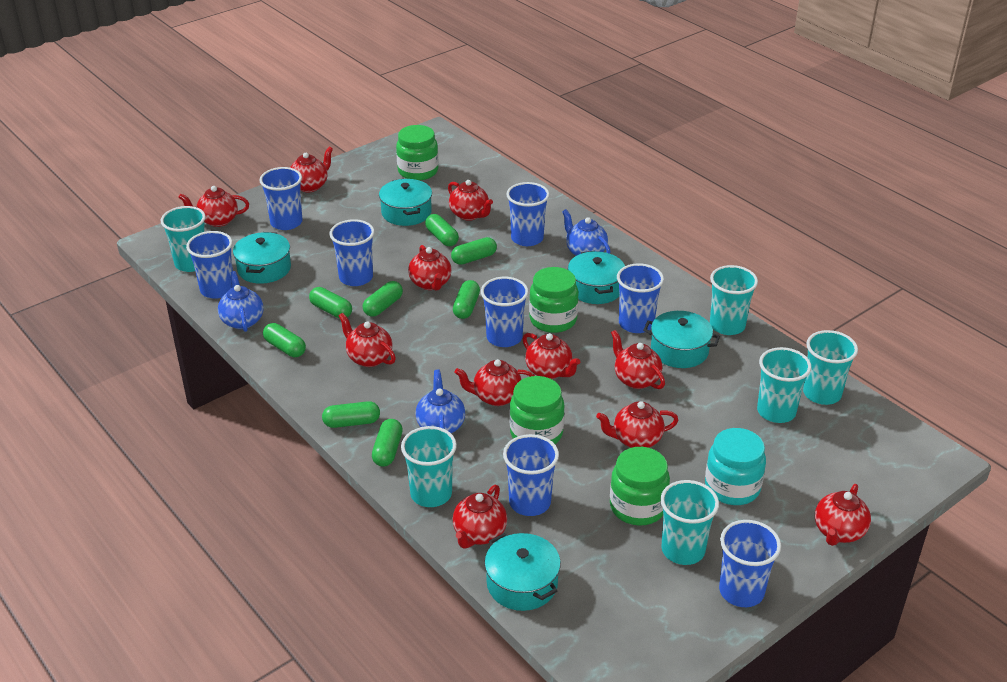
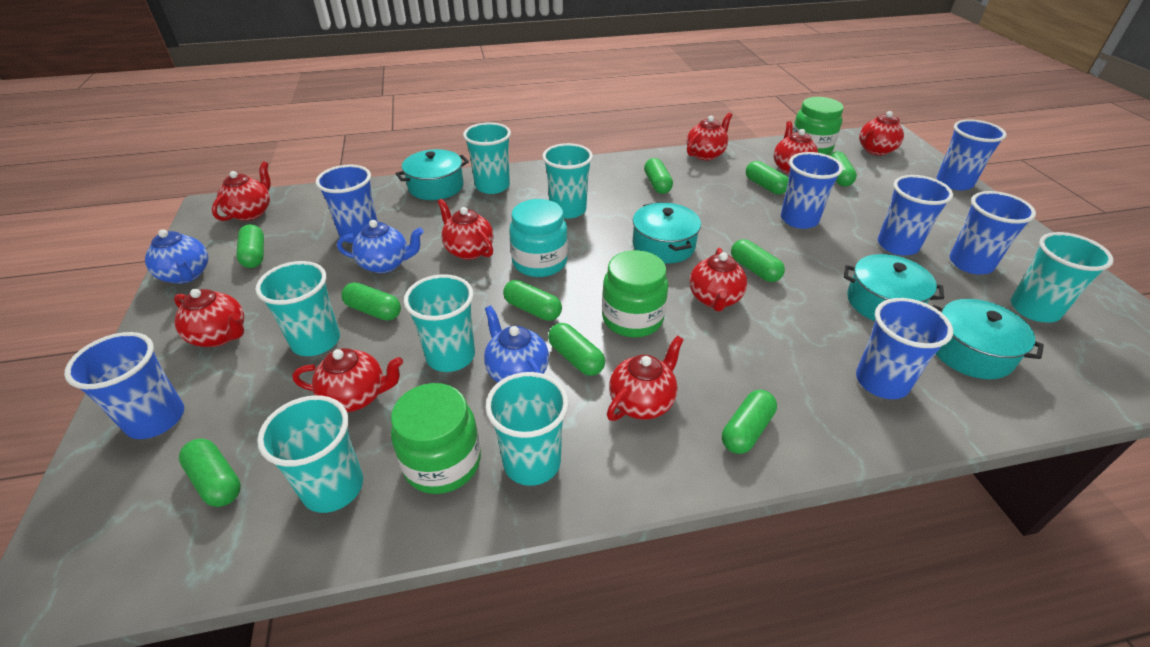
blue cup: [186,231,233,299] [259,167,302,230] [329,219,375,286] [481,277,528,347] [503,434,559,516] [506,182,549,246] [617,263,664,333] [719,520,781,607] = 8 -> [64,332,184,439] [316,165,378,243] [781,152,843,229] [856,298,953,399] [878,175,953,256] [937,119,1007,191] [949,191,1036,275] = 7
green capsule: [263,323,306,357] [309,287,352,318] [322,401,380,428] [363,281,403,317] [372,419,403,466] [425,214,459,246] [451,237,497,265] [453,280,480,319] = 8 -> [179,439,241,507] [236,224,264,268] [341,282,401,321] [503,280,562,321] [548,323,605,376] [644,158,673,194] [722,390,777,454] [731,239,785,282] [746,161,789,195] [829,151,857,187] = 10
green jar: [396,125,439,180] [510,376,565,444] [529,267,578,333] [610,447,670,526] = 4 -> [391,383,481,494] [602,250,668,337] [793,97,844,155] = 3
red teapot: [178,186,249,227] [290,147,333,193] [338,313,396,367] [408,245,452,291] [448,180,493,221] [452,485,507,549] [454,359,535,406] [522,333,580,379] [596,401,678,448] [611,330,665,389] [815,484,871,546] = 11 -> [174,289,244,347] [212,161,271,221] [292,348,403,412] [437,199,494,260] [607,336,684,421] [687,113,732,160] [689,248,747,312] [774,121,818,174] [859,111,904,155] = 9
turquoise cup: [161,206,206,272] [401,426,457,507] [660,480,719,565] [710,265,758,335] [757,347,811,423] [803,330,858,405] = 6 -> [255,261,340,356] [257,395,363,513] [404,274,475,372] [463,122,511,194] [485,372,569,486] [542,143,593,219] [1011,232,1114,322] = 7
turquoise pot: [233,232,291,284] [379,179,432,226] [484,533,561,611] [568,251,625,304] [643,311,720,368] = 5 -> [396,149,469,200] [633,203,701,263] [844,254,944,321] [932,299,1044,379] = 4

